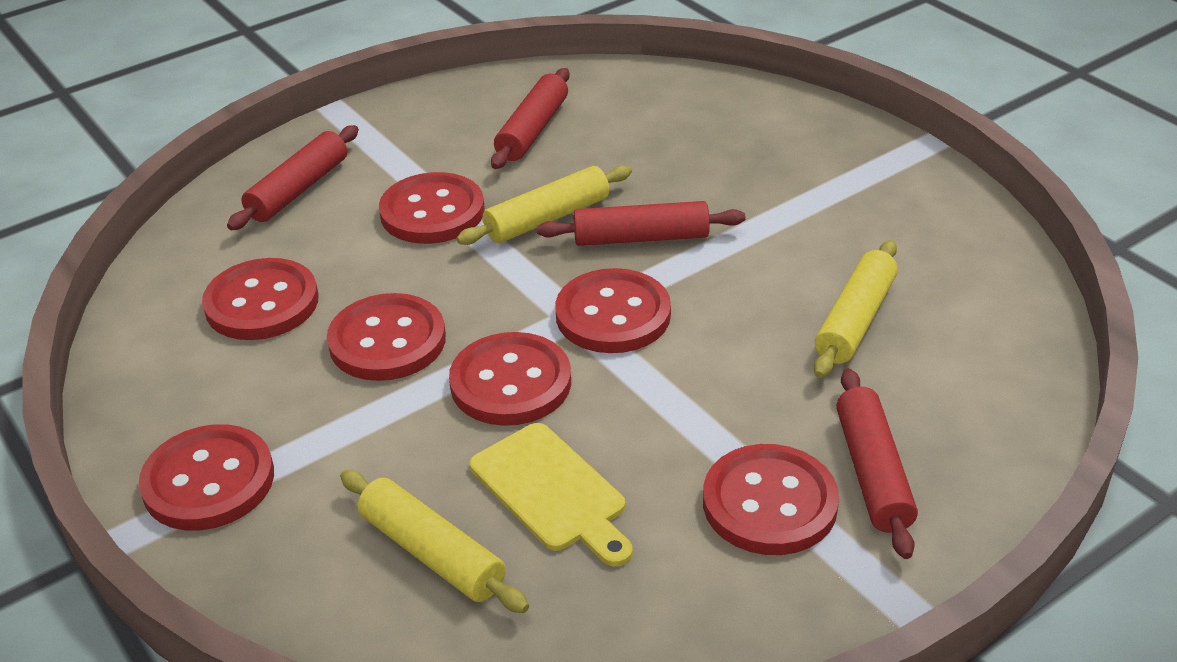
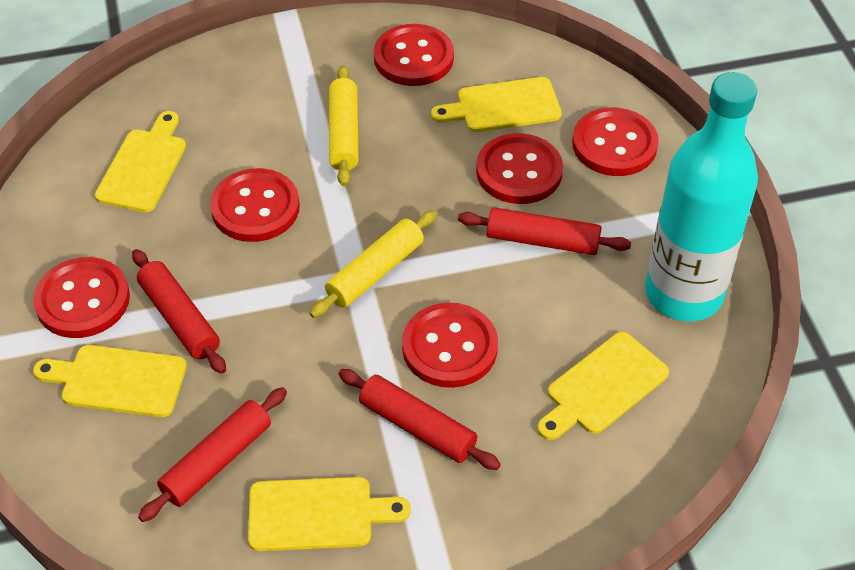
red button: [139,424,274,531] [202,258,319,340] [327,293,446,381] [379,172,485,244] [449,332,571,426] [555,268,671,353] [703,444,839,555] = 7 -> [33,257,130,338] [210,168,300,242] [374,24,454,86] [402,303,498,388] [476,133,563,204] [572,107,659,176] = 6
turquoise bottle: none = 0 -> [645,72,758,321] = 1
yellow cutting board: [470,423,633,566] = 1 -> [33,345,187,417] [95,111,186,212] [248,477,411,551] [431,77,562,132] [537,332,669,440] = 5
yellow rolling pin: [340,470,529,613] [457,165,632,245] [814,240,898,378] = 3 -> [309,210,437,318] [329,65,359,186] = 2

